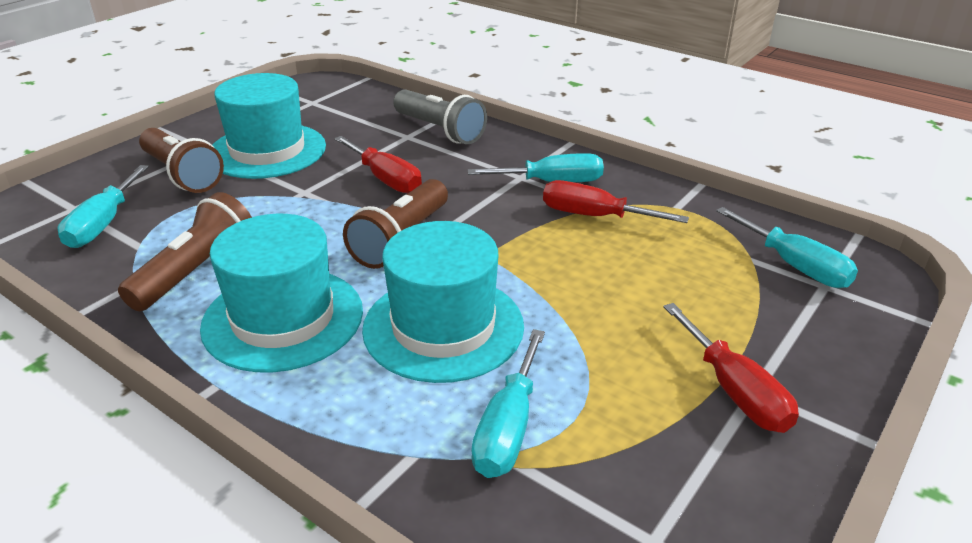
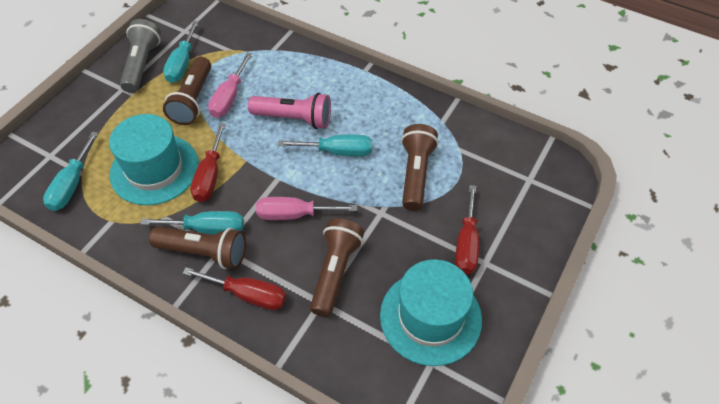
brown flashlight: [118,192,252,311] [139,128,224,193] [343,179,448,269] = 3 -> [149,226,246,269] [163,57,211,125] [310,218,364,317] [401,124,439,211] = 4
pink flashlight: none = 0 -> [248,93,331,129] = 1
pink screwdriver: none = 0 -> [208,53,252,118] [256,197,357,220] = 2
turquoise hat: [200,214,363,372] [212,73,326,179] [362,221,524,383] = 3 -> [109,114,199,205] [380,259,482,366] = 2

